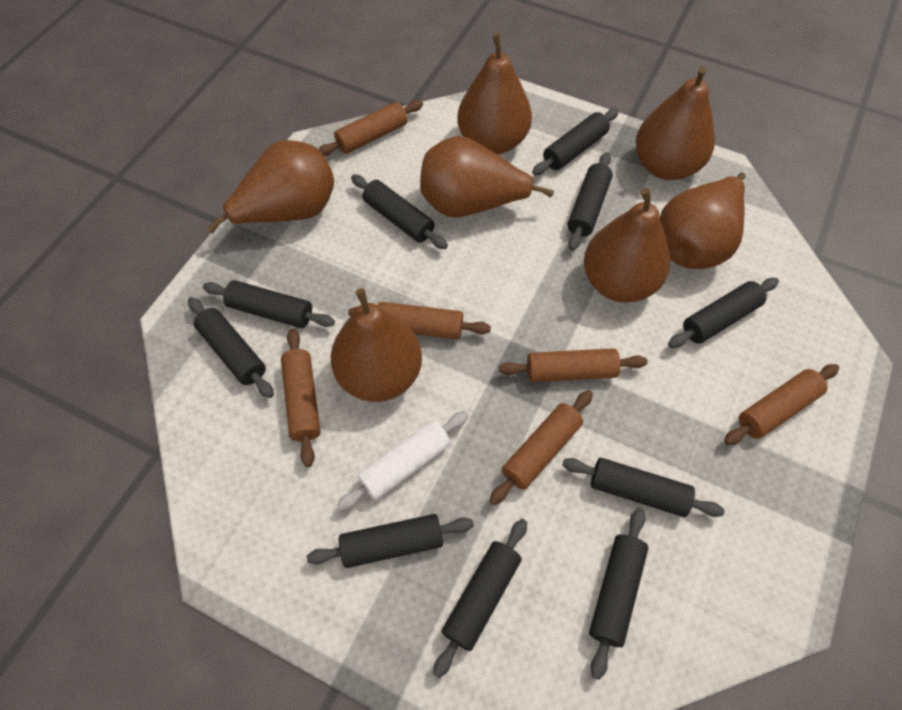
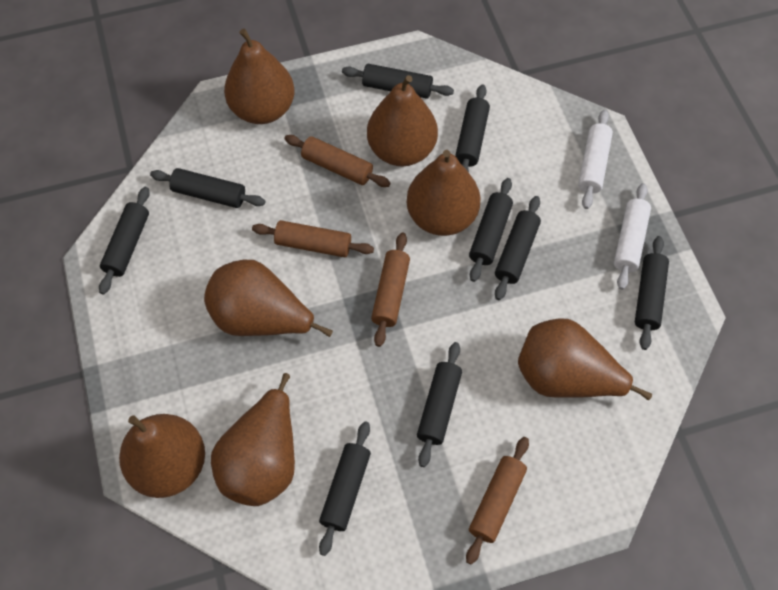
black rolling pin: [188,297,274,398] [203,280,335,328] [307,514,474,568] [351,174,448,249] [433,519,527,678] [532,108,619,175] [562,458,725,517] [567,152,613,251] [589,508,648,680] [668,278,779,348] = 10 -> [99,187,150,295] [150,168,265,208] [319,421,371,556] [342,64,454,99] [417,342,462,467] [455,84,490,172] [469,178,513,282] [495,196,541,300] [635,236,669,350] = 9
brown rolling pin: [281,329,321,467] [319,100,423,156] [348,302,491,340] [489,390,593,505] [499,348,648,382] [724,364,839,445] = 6 -> [252,220,374,257] [285,135,391,187] [371,232,410,347] [466,437,529,565] = 4
white rolling pin: [337,411,468,511] = 1 -> [578,110,613,209] [614,183,651,290] = 2

